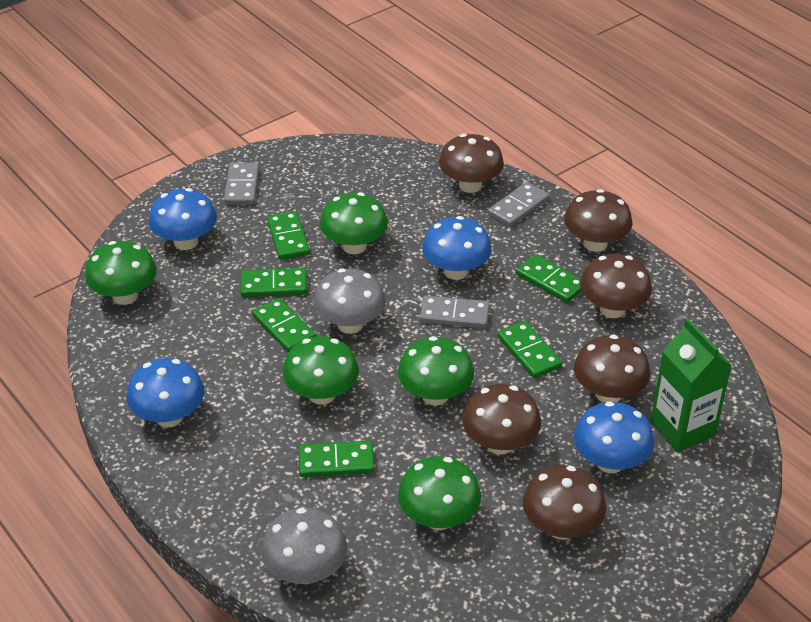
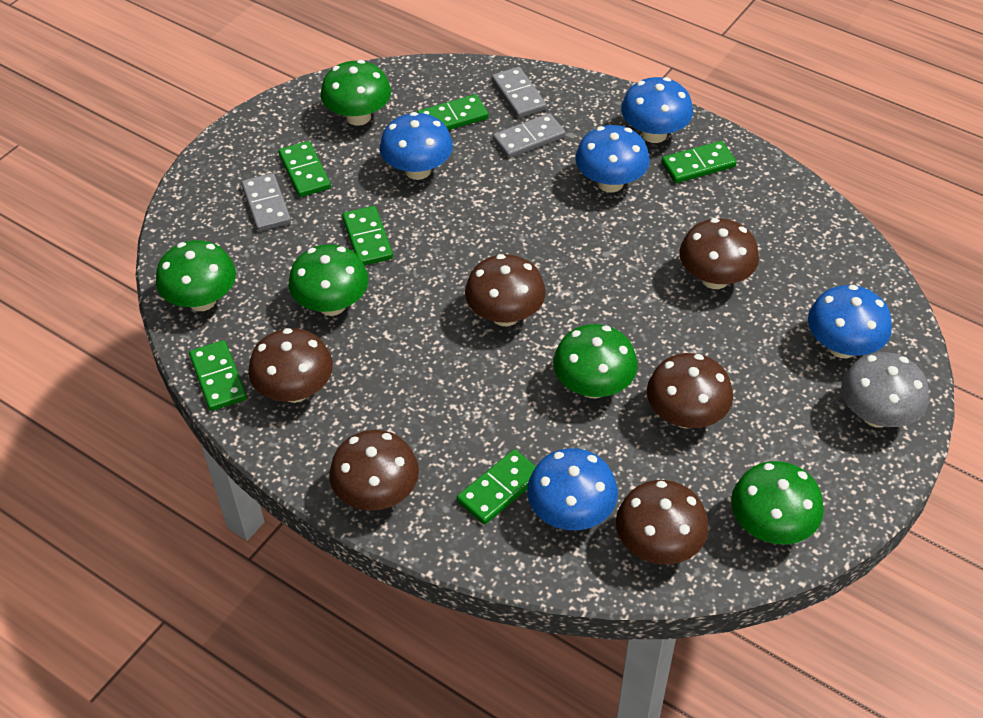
blue mushroom: [126,358,204,428] [148,188,217,250] [422,216,492,280] [574,401,654,473] = 4 -> [380,112,453,180] [527,448,618,530] [575,125,650,192] [621,77,693,143] [808,285,892,358] = 5
green carton: [651,319,732,452] = 1 -> none = 0
grey mushroom: [261,508,347,584] [313,269,386,334] = 2 -> [841,352,929,428] = 1

